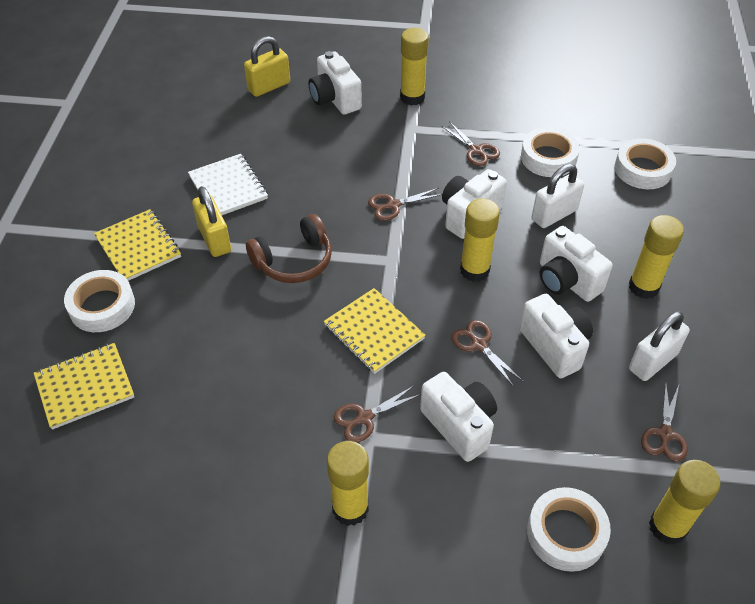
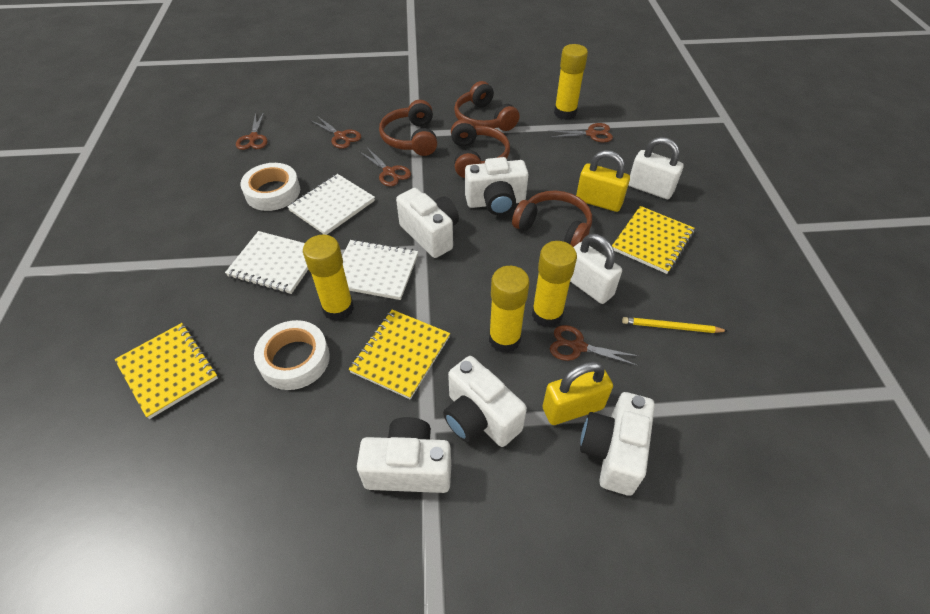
brown headphones: [246,214,332,283] = 1 -> [379,100,437,156] [451,119,510,178] [454,81,520,131] [512,191,592,247] = 4
white notebook: [188,154,268,215] = 1 -> [225,231,308,294] [287,174,375,235] [342,239,418,300] = 3
white tape: [64,270,135,332] [521,127,580,177] [527,487,611,572] [615,138,676,189] = 4 -> [240,163,300,211] [254,320,330,390] = 2
yellow glue stick: [327,441,369,526] [400,28,429,106] [460,199,500,282] [629,215,684,299] [649,460,721,545] = 5 -> [303,235,354,321] [489,266,530,353] [532,241,577,328] [554,44,588,120] = 4
yellow pencil: none = 0 -> [622,317,727,333] = 1

